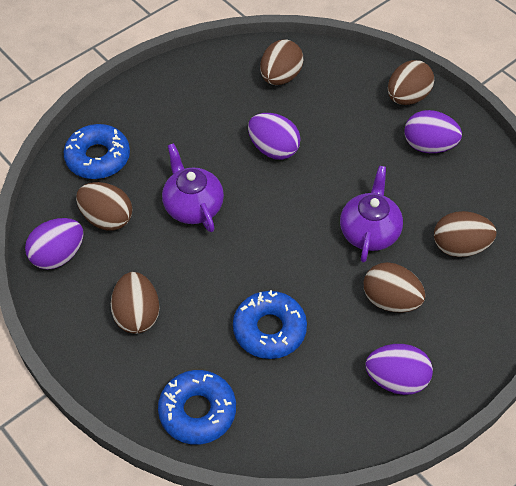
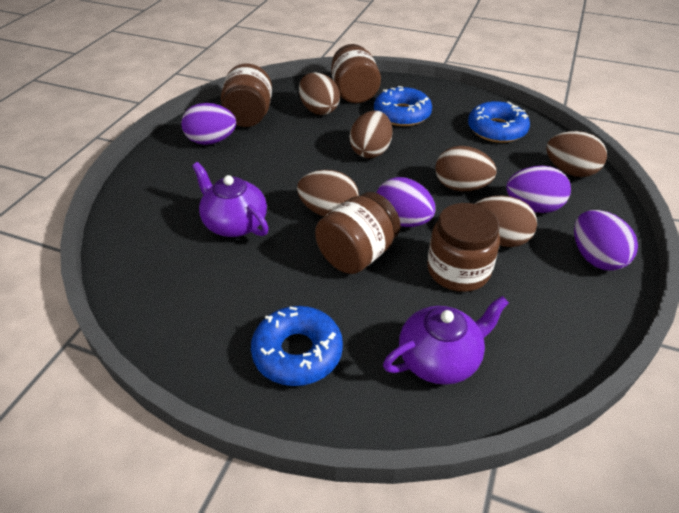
brown jar: none = 0 -> [221,64,272,127] [315,192,401,274] [331,44,381,103] [427,203,500,292] = 4

